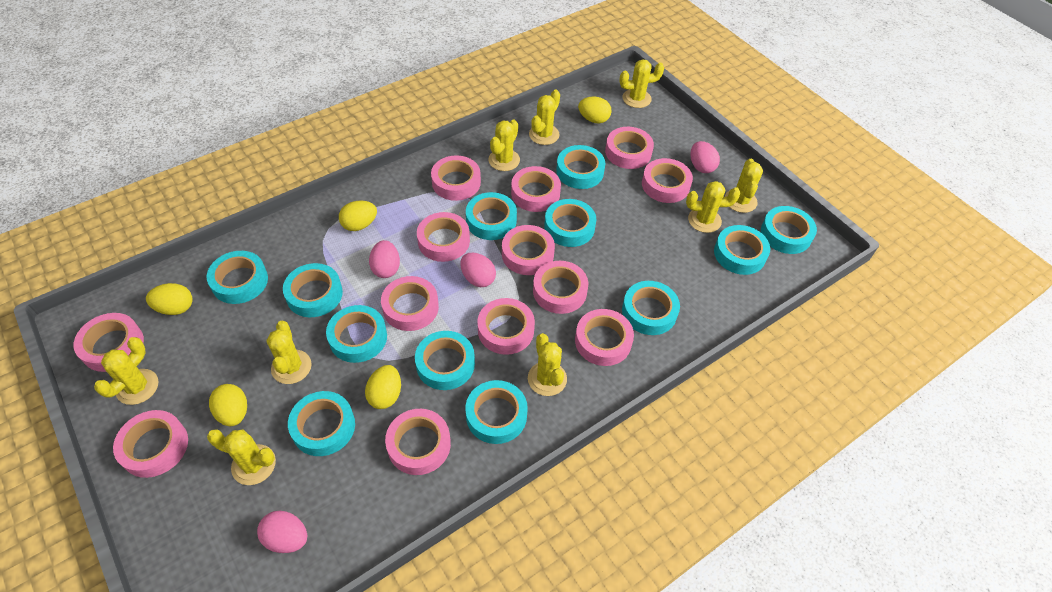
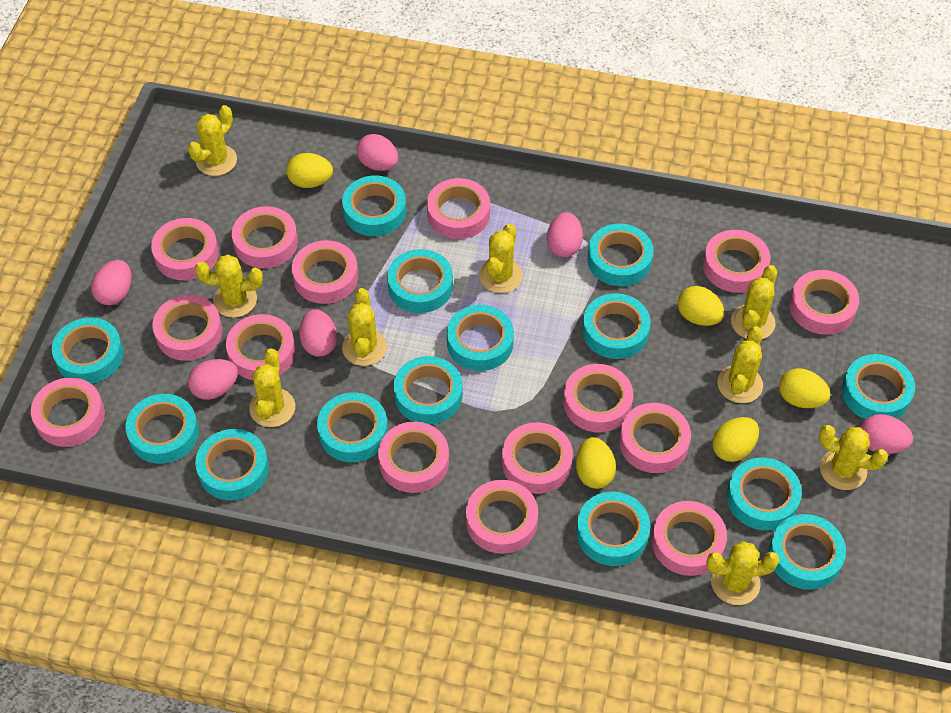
pink egg: [257,511,307,553] [369,240,400,278] [460,253,496,287] [690,141,720,173] = 4 -> [91,260,132,305] [188,359,238,400] [299,309,337,357] [356,134,398,171] [547,212,583,257] [860,414,913,454] = 6
pink tape: [74,313,144,372] [113,410,188,478] [381,276,439,331] [385,409,451,475] [417,212,470,262] [431,155,481,201] [477,298,535,355] [502,225,555,275] [511,166,561,212] [533,261,588,314] [575,309,634,366] [605,127,654,169] [642,158,693,203] = 13 -> [31,378,105,447] [151,218,219,280] [152,295,222,361] [226,314,296,380] [232,206,298,268] [292,240,358,304] [378,422,449,493] [427,178,490,239] [466,480,538,554] [502,422,573,494] [563,364,633,433] [619,403,691,473] [652,501,727,576] [703,230,771,293] [789,270,859,335] = 15
turquoise tape: [207,251,268,304] [283,263,343,317] [288,391,355,456] [326,305,387,363] [415,331,475,390] [465,380,528,444] [466,192,517,240] [544,199,596,247] [556,145,605,189] [622,281,680,335] [714,225,770,275] [761,206,817,254] = 12 -> [52,317,124,384] [125,394,199,464] [195,429,269,501] [317,392,388,462] [342,176,406,236] [387,249,453,313] [394,356,463,425] [447,305,514,371] [576,492,650,566] [582,293,651,359] [587,224,653,286] [727,457,802,530] [769,514,846,590] [842,354,915,419] = 14

